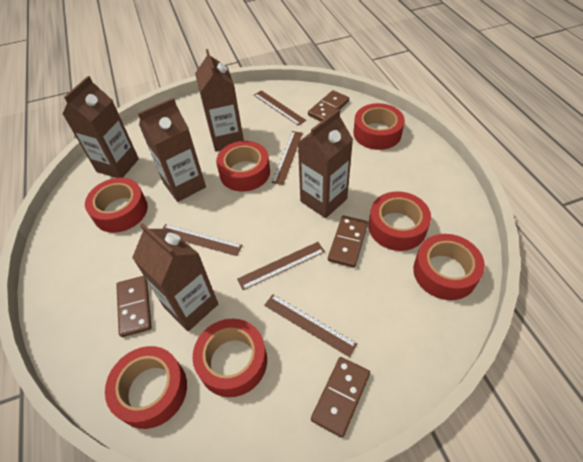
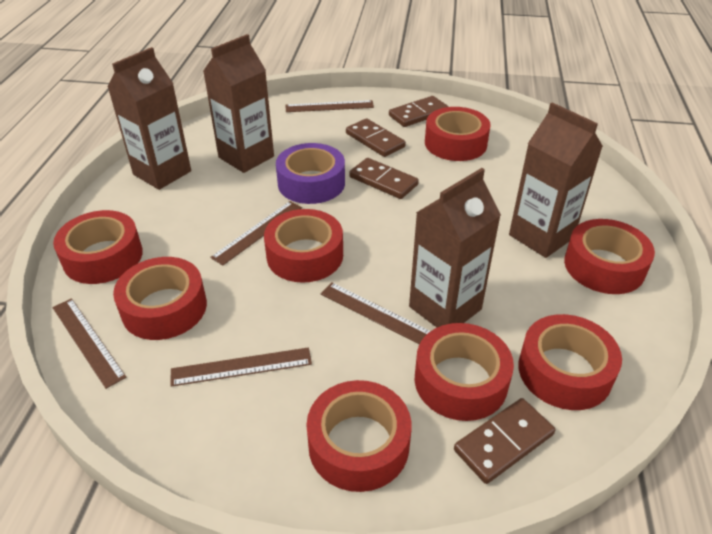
brown carton: [62,76,139,178] [132,223,218,331] [138,98,206,202] [195,49,244,152] [297,109,353,218] = 5 -> [108,47,191,190] [203,34,274,173] [409,168,501,327] [509,102,603,258] = 4
purple tape: none = 0 -> [276,143,345,204] = 1
red tape: [85,178,148,233] [105,346,187,429] [192,319,267,397] [216,141,270,191] [353,103,405,150] [369,191,431,251] [413,234,485,300] = 7 -> [53,210,143,284] [113,257,207,340] [264,209,343,283] [306,380,411,492] [415,323,514,421] [425,107,491,161] [518,314,622,410] [564,219,655,294] = 8

